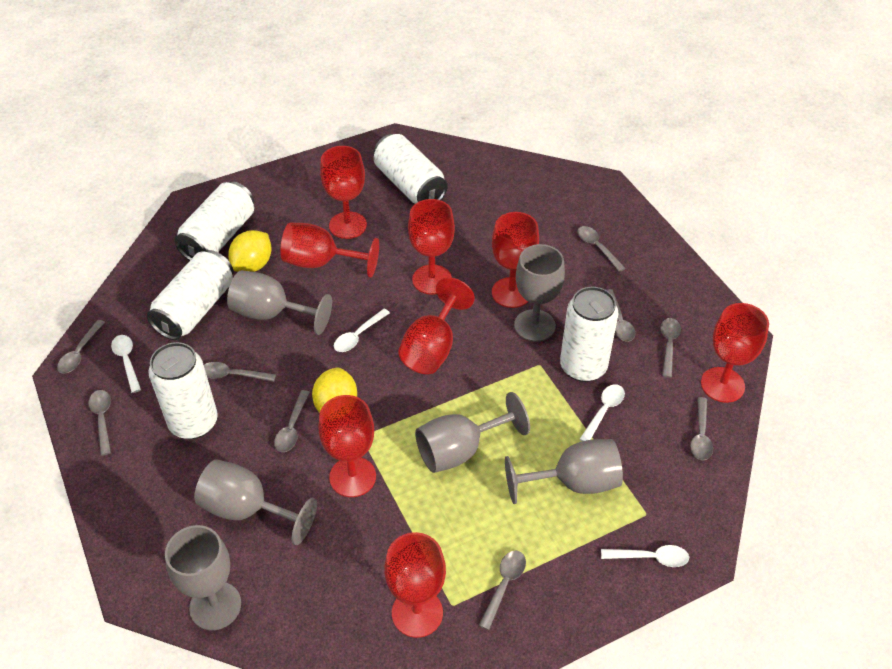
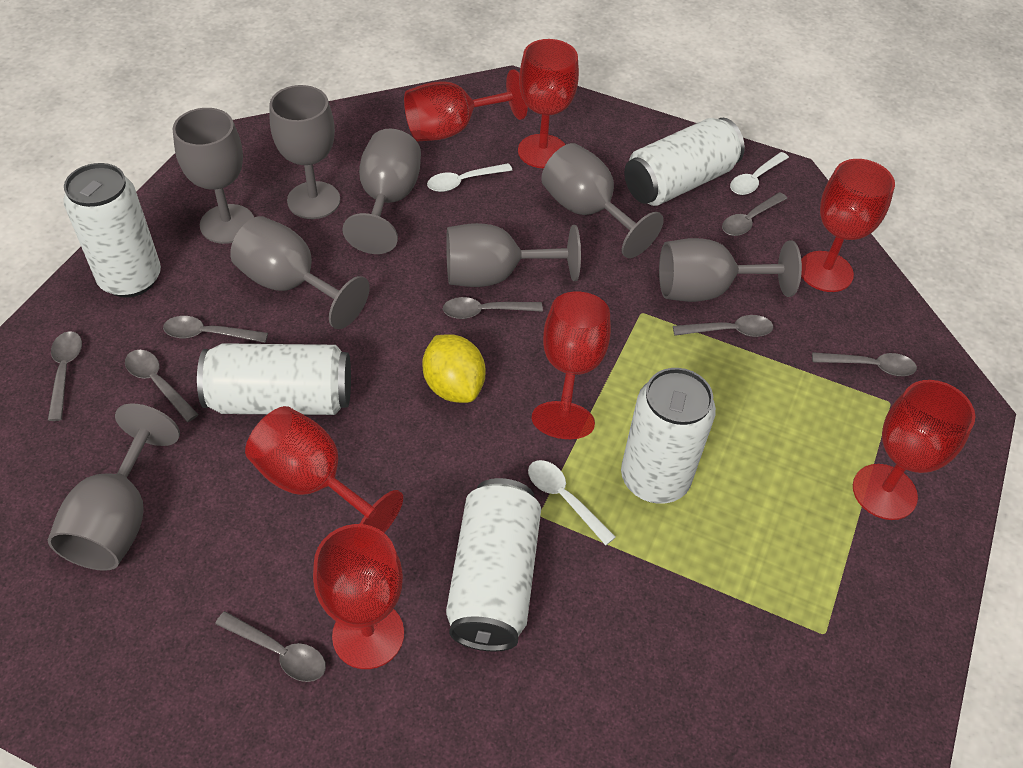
grey goblet: [165,525,241,630] [194,459,317,545] [227,270,332,335] [415,392,530,473] [505,439,623,504] [514,244,565,342] = 6 -> [48,403,180,571] [173,108,254,244] [230,216,370,329] [269,85,340,219] [342,129,421,254] [446,223,581,287] [541,143,664,258] [659,238,802,302] = 8
grey spoon: [57,320,105,374] [88,390,111,456] [204,362,276,382] [274,390,310,452] [479,551,526,630] [577,226,626,272] [607,289,635,342] [660,318,681,378] [690,397,713,460] = 9 -> [48,331,82,421] [125,350,199,422] [163,316,268,343] [215,611,326,682] [443,297,543,319] [673,315,773,337] [722,192,787,236] [812,352,917,376] = 8
red goblet: [280,222,379,278] [318,395,376,497] [320,146,367,239] [385,532,446,638] [398,277,475,374] [408,199,455,295] [492,212,539,308] [701,303,769,403] = 8 -> [245,406,403,533] [313,524,404,669] [404,69,528,141] [518,39,579,168] [532,292,611,439] [801,159,895,292] [853,380,975,520] = 7
white spoon: [111,335,141,393] [334,309,390,352] [580,384,625,441] [601,545,689,567] = 4 -> [427,163,513,192] [528,460,616,545] [730,152,789,195] = 3
yellow lemon: [228,230,272,272] [312,368,357,413] = 2 -> [422,334,486,403] = 1

